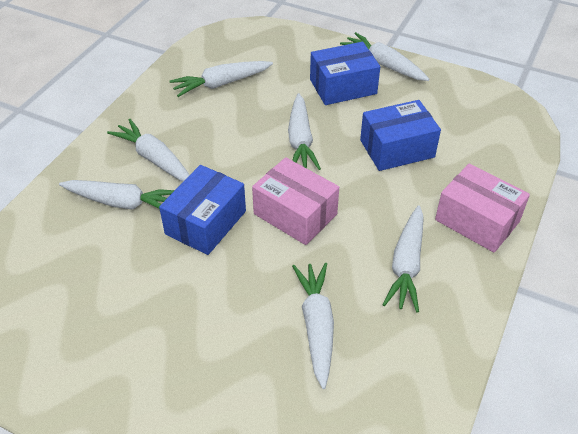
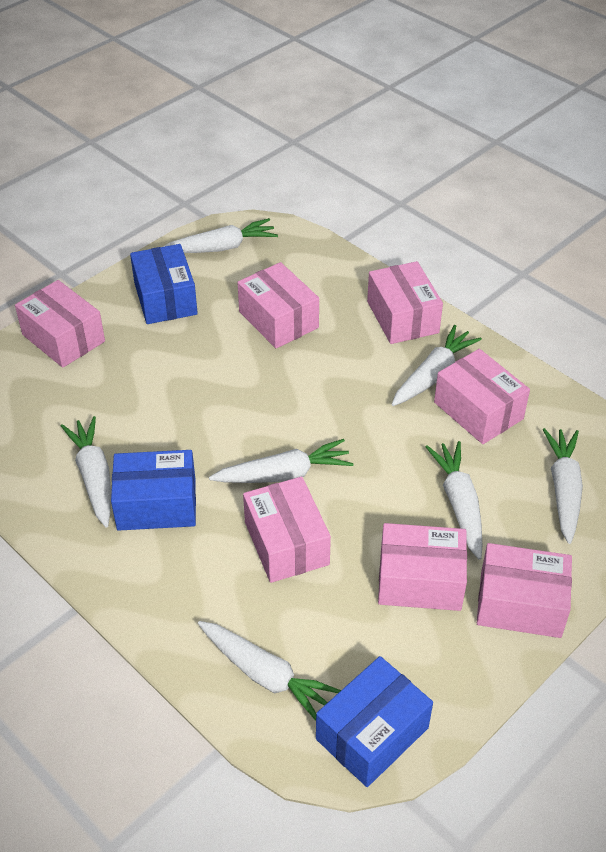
pink box: [252,157,339,245] [435,163,530,253] = 2 -> [15,280,105,368] [237,262,319,348] [243,477,331,583] [367,261,443,344] [378,523,467,611] [434,349,530,444] [477,543,572,638] = 7

